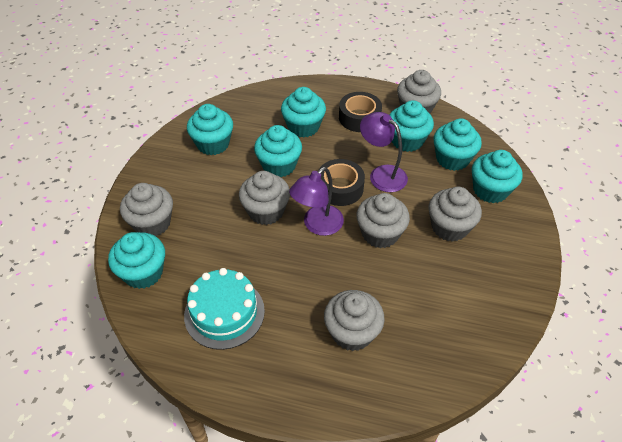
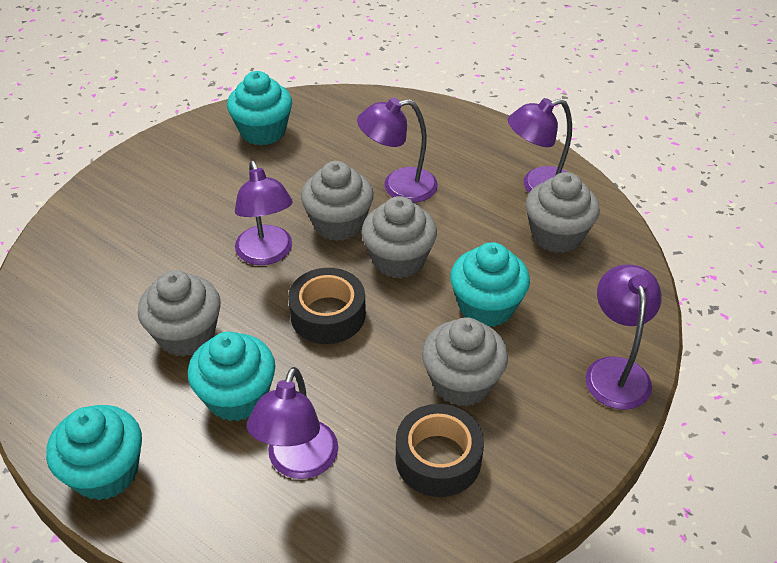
grey cupcake: [120,183,173,237] [239,171,290,225] [324,290,385,351] [356,193,410,248] [397,70,441,114] [428,187,482,242] = 6 -> [138,270,221,357] [301,161,374,241] [361,196,437,279] [422,317,508,407] [526,172,600,253] = 5
purple lamp: [289,167,344,236] [360,112,408,192] = 2 -> [235,161,293,265] [247,367,338,479] [357,98,438,203] [508,98,572,193] [586,264,662,410] = 5
turquoise cake: [184,268,265,350] = 1 -> none = 0
turquoise cupcake: [108,232,165,289] [187,104,233,155] [254,125,302,177] [281,87,326,138] [390,100,434,152] [433,118,482,171] [472,150,523,203] = 7 -> [46,405,142,500] [188,332,275,421] [227,71,292,146] [450,242,530,327] = 4

